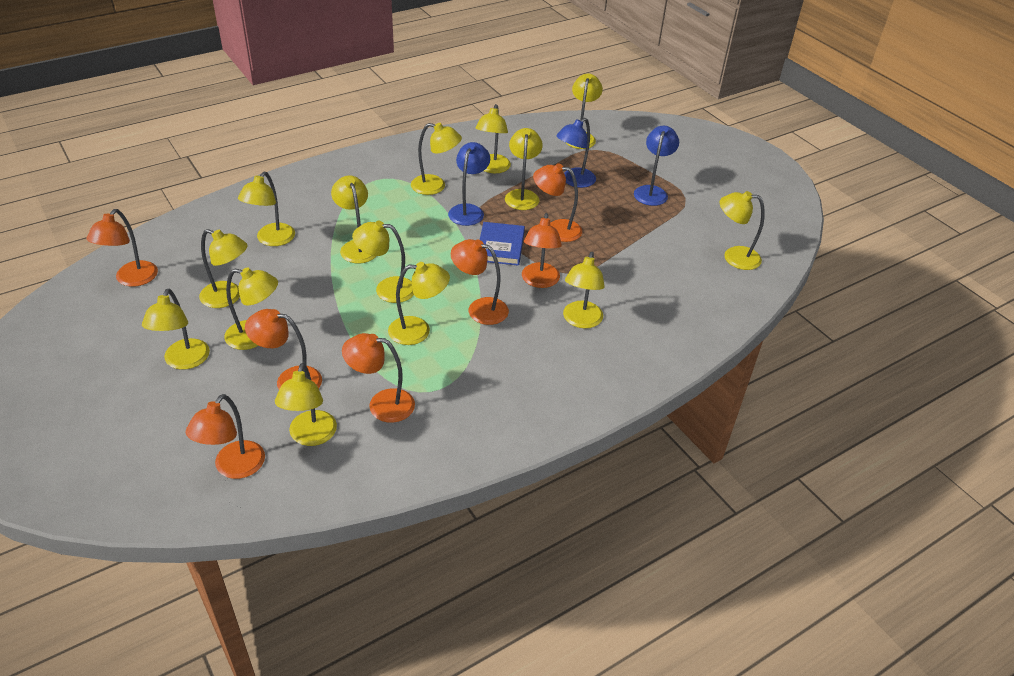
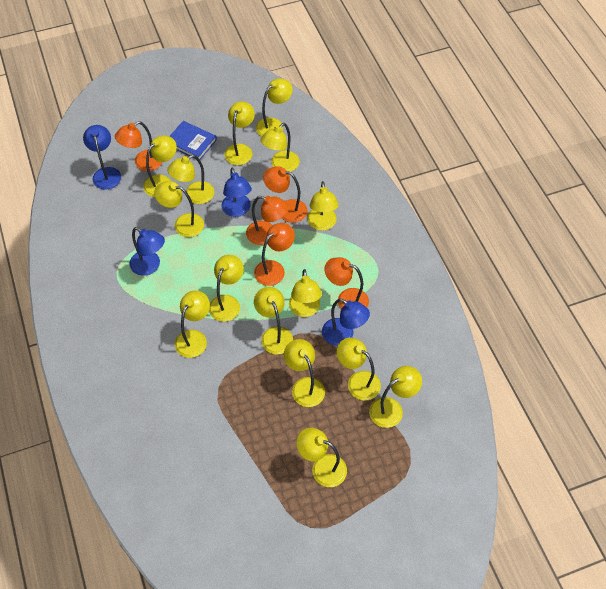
blue lamp: [448,142,490,226] [556,118,596,188] [634,126,679,206] = 3 -> [83,125,121,190] [130,227,165,276] [221,168,252,217] [322,298,370,346] = 4
orange lamp: [86,209,158,287] [185,394,265,479] [245,309,322,389] [342,333,415,423] [451,239,509,325] [522,213,562,288] [533,163,582,242] = 7 -> [115,121,162,171] [246,196,288,245] [254,223,295,286] [263,166,308,223] [325,257,369,309] = 5
yellow lamp: [142,289,210,370] [199,229,248,308] [224,267,278,350] [238,172,295,246] [275,363,337,446] [331,175,376,264] [352,221,414,303] [388,262,450,345] [411,123,462,195] [476,104,511,173] [505,128,543,210] [563,252,605,328] [565,74,603,149] [720,191,765,270] = 14 -> [143,136,177,197] [154,181,204,237] [167,155,214,204] [175,290,210,358] [209,255,244,322] [224,102,255,165] [254,287,293,354] [256,78,293,137] [260,123,300,172] [284,339,325,407] [289,269,322,317] [296,428,347,487] [307,181,339,231] [337,338,381,400] [369,366,422,428] = 15

